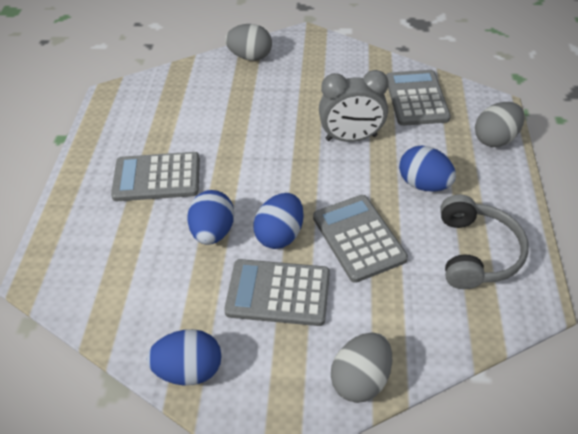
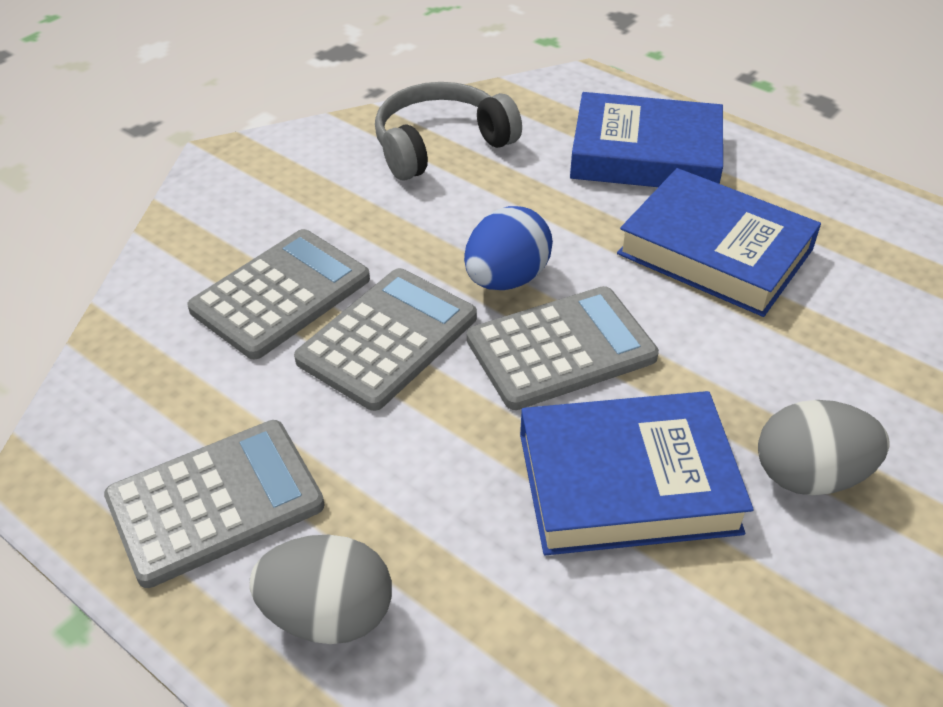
blue book: none = 0 -> [520,391,754,555] [570,92,723,187] [617,168,821,317] = 3
blue egg: [147,329,222,386] [188,190,234,245] [254,193,304,249] [399,145,456,192] = 4 -> [464,206,553,290] = 1
grey clock: [319,70,389,142] = 1 -> none = 0
grey egg: [225,24,272,61] [331,332,392,403] [475,102,525,147] = 3 -> [249,535,392,644] [758,400,890,495] = 2

